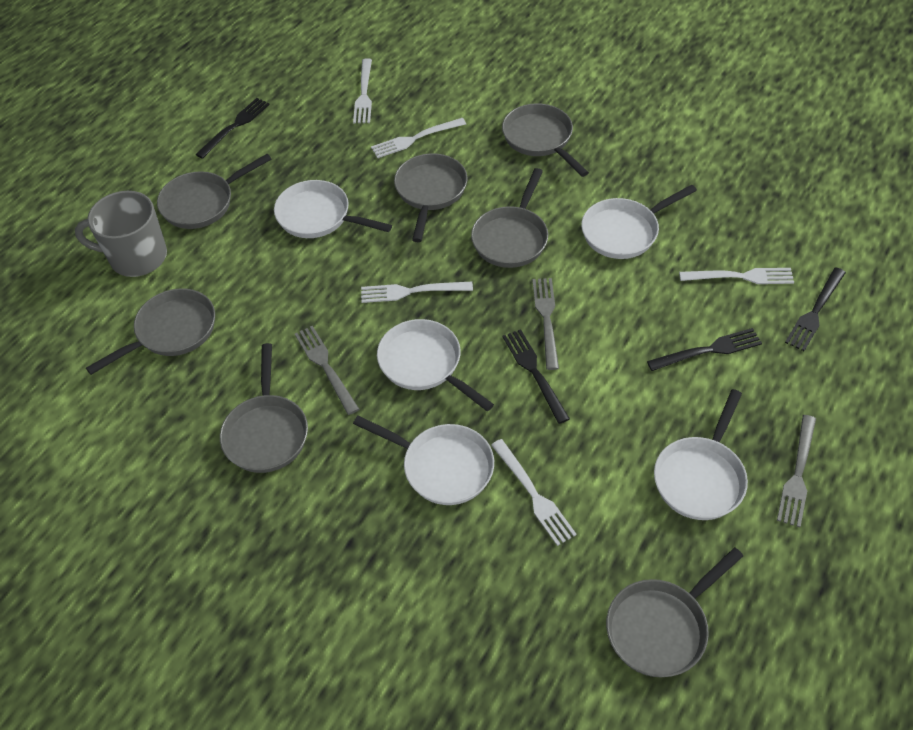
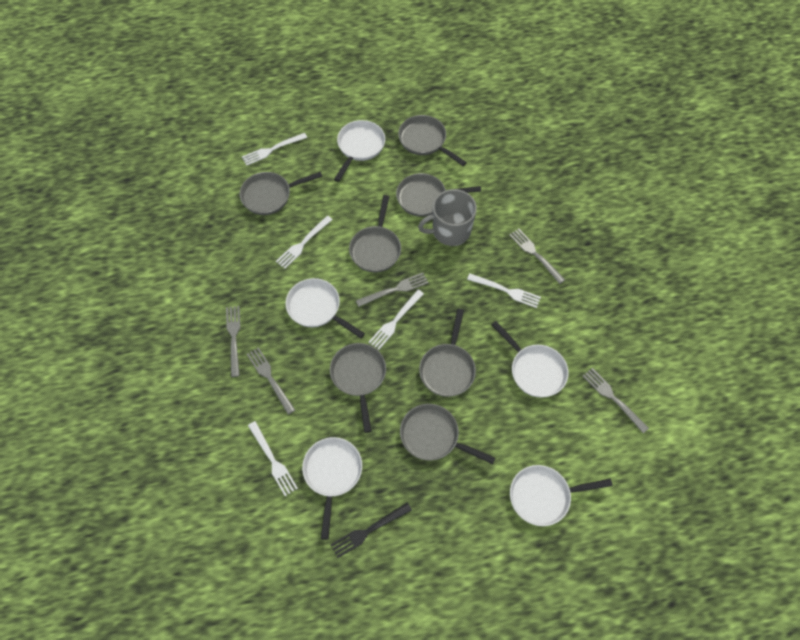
black fork: [195,98,270,159] [503,329,570,424] [647,328,762,371] [785,267,846,351] = 4 -> [330,503,412,558] = 1
grey fork: [295,326,359,415] [532,278,559,370] [777,415,816,527] = 3 -> [226,306,240,377] [247,347,295,415] [356,273,429,307] [509,228,565,284] [583,368,649,433] = 5

